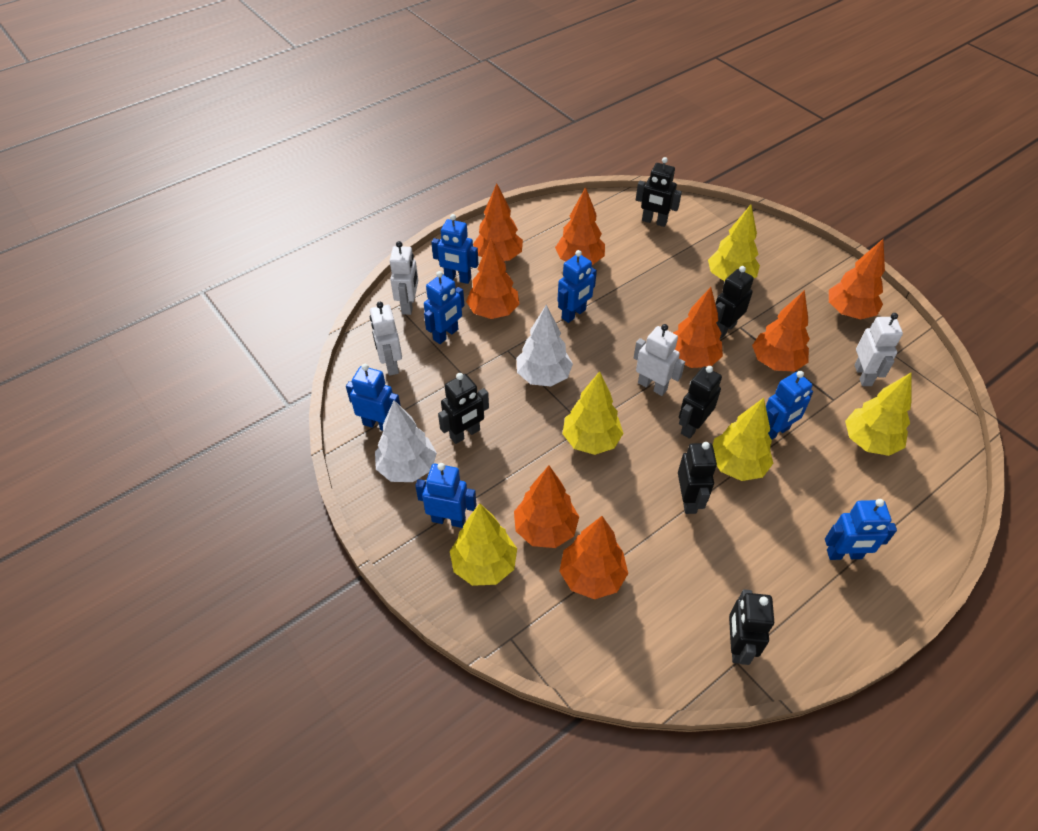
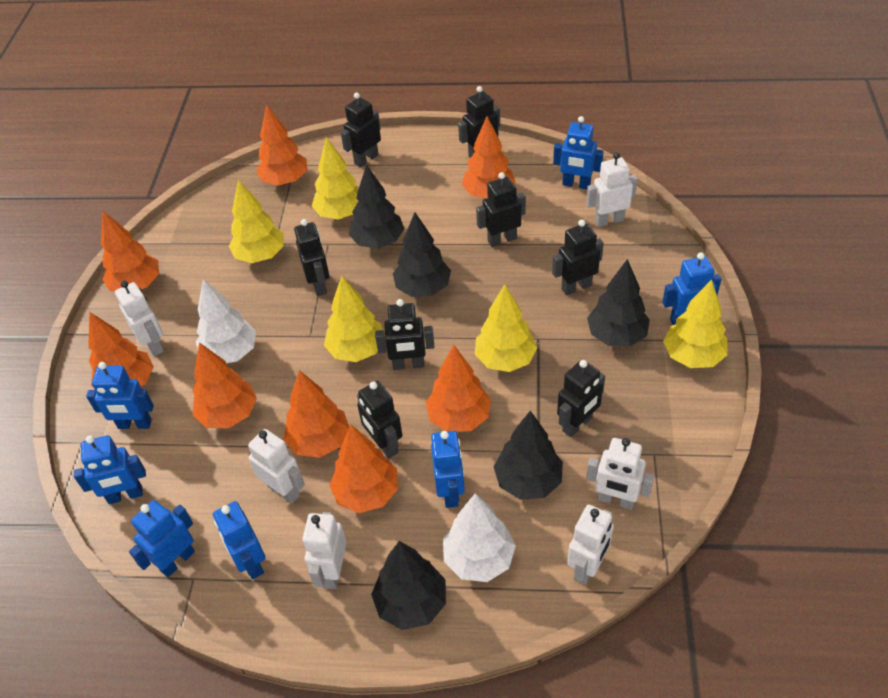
black robot: [438,373,489,444] [636,157,682,227] [678,442,717,514] [679,366,722,439] [716,266,754,339] [729,589,774,665] = 6 -> [294,219,329,296] [341,92,381,167] [357,381,402,458] [375,299,434,370] [458,86,500,158] [476,172,526,247] [552,220,604,295] [557,360,605,437] = 8
black tree: none = 0 -> [349,164,404,248] [371,541,446,630] [393,212,451,297] [494,411,563,500] [587,259,650,346] = 5
white robot: [370,302,402,376] [390,241,418,315] [634,324,685,396] [855,313,903,386] = 4 -> [115,281,164,356] [248,429,305,504] [302,512,347,589] [567,505,614,585] [586,152,638,227] [586,438,654,510] = 6

